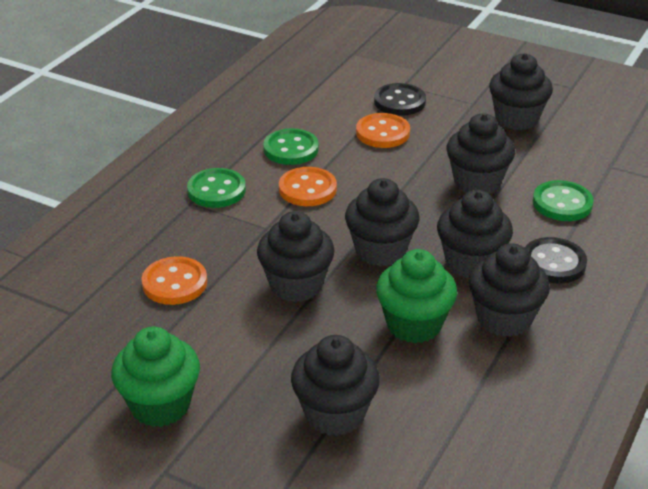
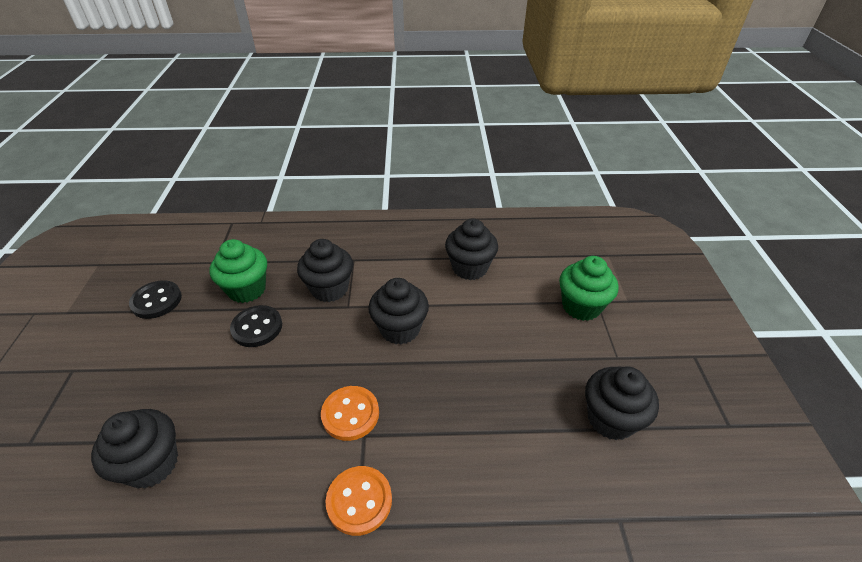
black cupcake: [257,211,335,302] [291,335,380,436] [345,178,420,266] [437,190,513,278] [447,113,515,194] [469,243,550,337] [489,53,553,130] = 7 -> [91,409,178,489] [297,239,353,302] [368,278,429,344] [445,218,498,280] [585,366,659,440] = 5
green button: [187,168,246,208] [263,128,319,165] [533,180,594,221] = 3 -> none = 0
orange button: [141,256,207,305] [279,167,337,206] [356,113,410,148] = 3 -> [321,386,379,441] [325,466,392,536] = 2

